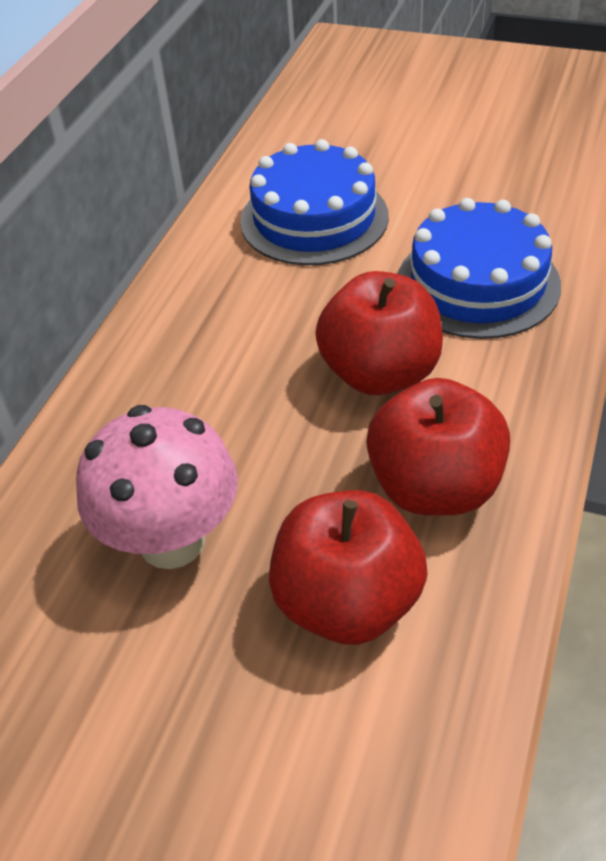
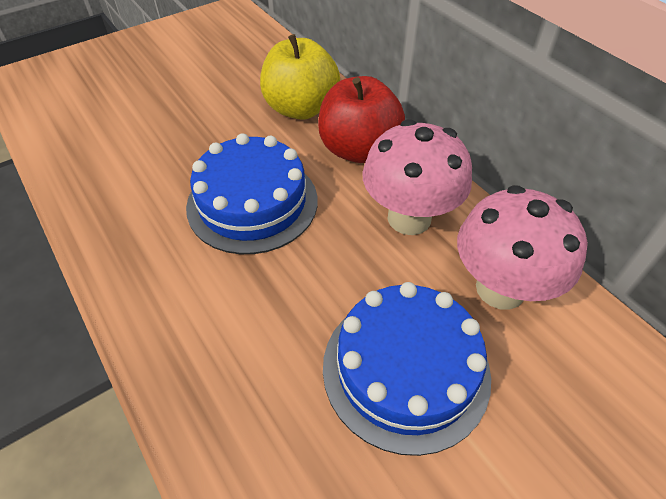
pink mushroom: [76,405,238,569] = 1 -> [362,119,472,235] [457,185,588,310] = 2
red apple: [269,490,428,645] [315,271,443,395] [366,378,510,516] = 3 -> [318,76,405,163] = 1
yellow apple: none = 0 -> [260,34,340,120] = 1

